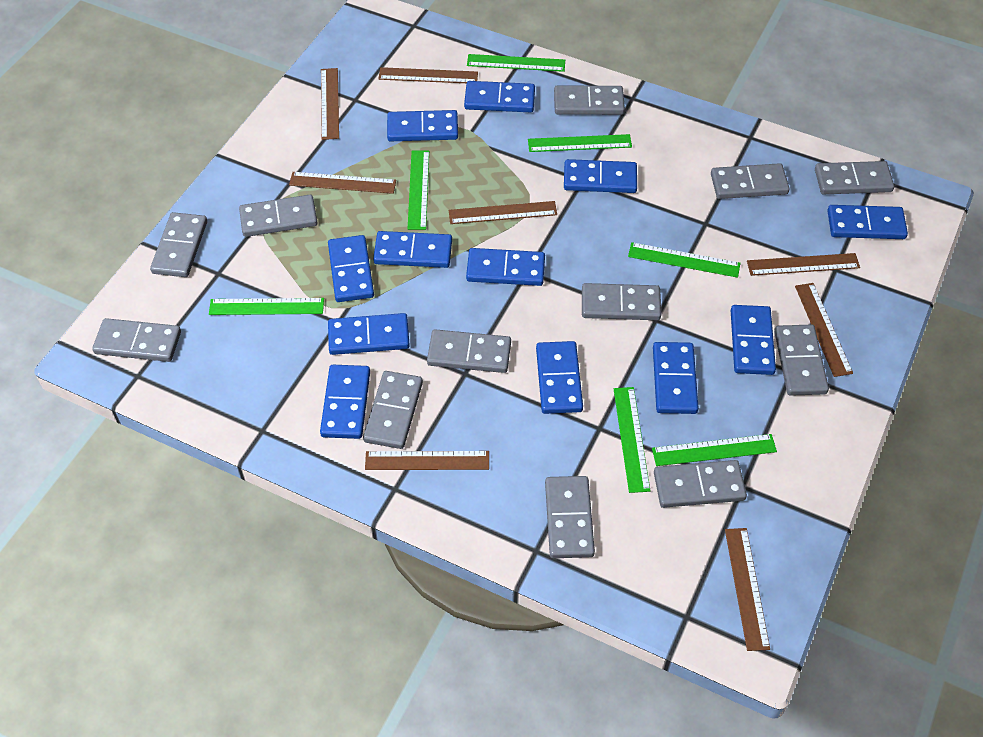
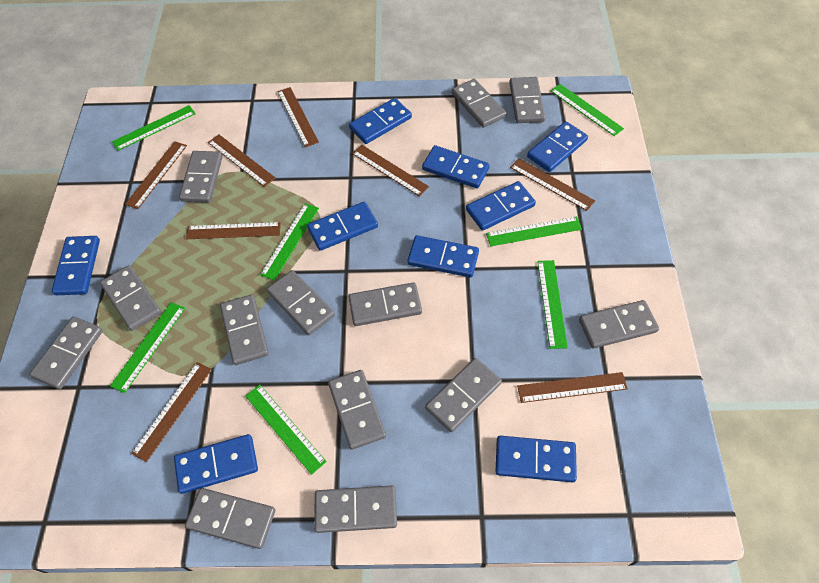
blue domino: [320,365,370,439] [328,235,374,302] [328,313,410,355] [373,231,452,268] [387,110,458,141] [464,81,535,112] [466,248,545,286] [536,341,583,414] [564,159,637,193] [653,342,699,414] [731,305,776,375] [827,205,908,239] = 12 -> [52,236,100,295] [174,434,258,494] [307,202,378,251] [349,98,412,144] [407,235,479,278] [422,145,489,189] [466,181,536,231] [495,436,577,482] [527,121,588,172] = 9
grey domino: [92,318,181,362] [150,212,207,277] [239,195,318,237] [363,371,423,449] [427,329,511,373] [545,476,595,558] [554,86,625,115] [582,283,661,320] [654,460,747,508] [711,163,790,199] [774,325,829,396] [815,161,894,194] = 12 -> [29,316,103,389] [100,265,161,331] [179,151,223,203] [185,488,275,549] [220,295,269,365] [267,270,335,335] [314,486,397,533] [328,370,386,450] [348,282,422,326] [425,358,502,432] [452,79,507,128] [509,77,545,123] [579,300,659,349] = 13

